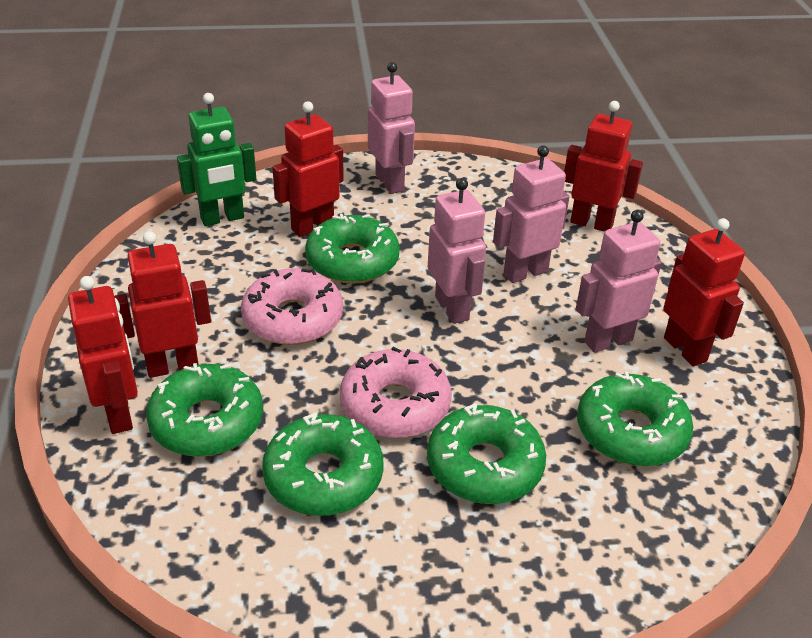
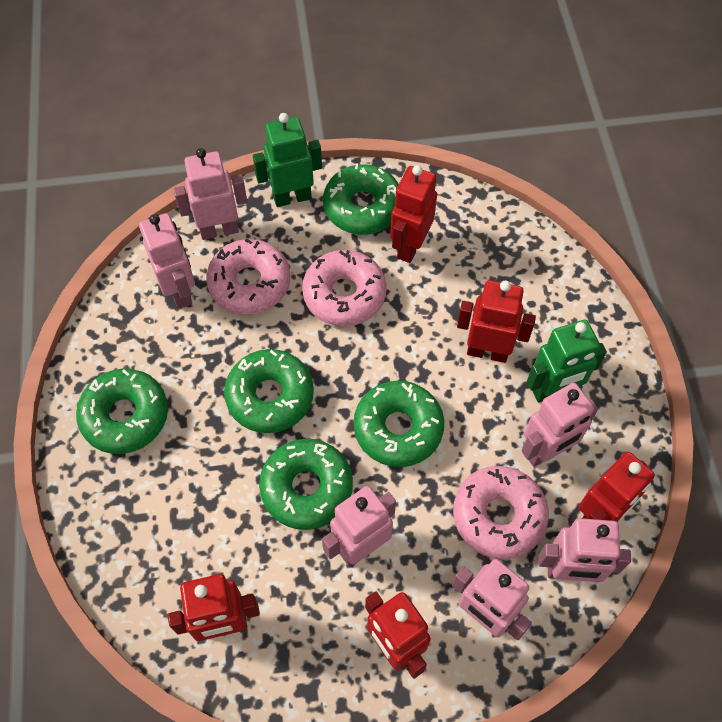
green robot: [177,93,256,226] = 1 -> [253,113,322,207] [527,320,607,403] = 2
pink donut: [241,268,343,345] [340,346,452,438] = 2 -> [206,239,290,315] [302,250,387,326] [453,466,549,559] = 3
pink robot: [368,62,415,194] [428,178,486,324] [493,145,569,283] [576,210,661,352] = 4 -> [139,213,195,309] [174,148,248,240] [322,486,396,566] [452,559,532,640] [522,383,598,467] [539,518,631,582] = 6

